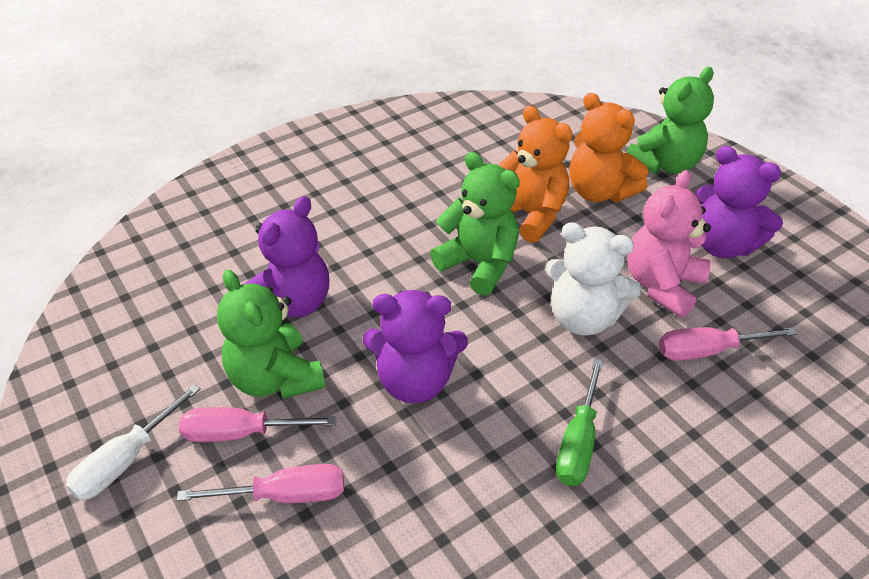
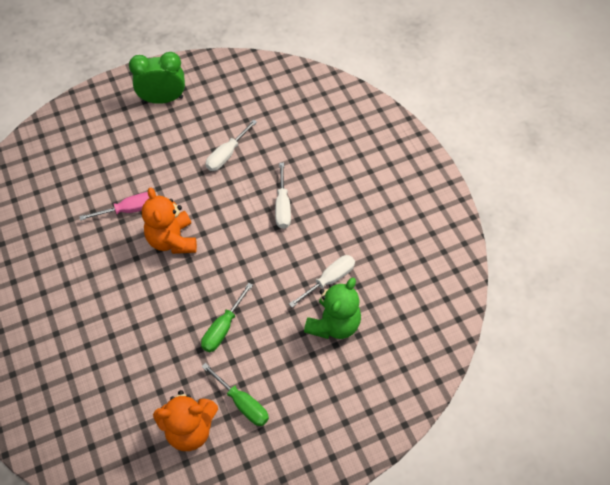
green clock: none = 0 -> [129,52,185,104] = 1
green screwdriver: [556,359,604,486] = 1 -> [201,283,253,352] [202,363,269,426] = 2
green teddy bear: [217,269,326,399] [430,152,520,296] [626,67,714,174] = 3 -> [304,278,361,339] = 1
pink screwdriver: [177,464,344,503] [179,407,336,442] [659,327,798,361] = 3 -> [79,192,149,221] = 1
pink teddy bear: [628,170,711,318] = 1 -> none = 0
purple teddy bear: [244,196,329,317] [363,290,468,403] [695,146,783,258] = 3 -> none = 0
white screwdriver: [66,384,200,500] = 1 -> [205,120,257,171] [275,163,291,229] [289,255,355,308] = 3
white teddy bear: [545,222,642,336] = 1 -> none = 0

